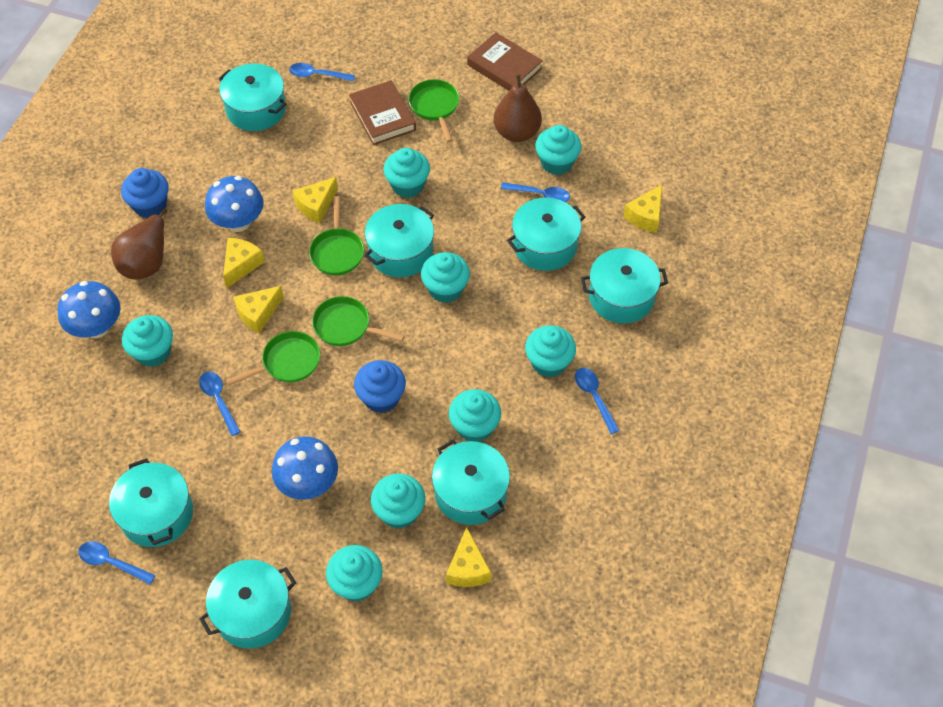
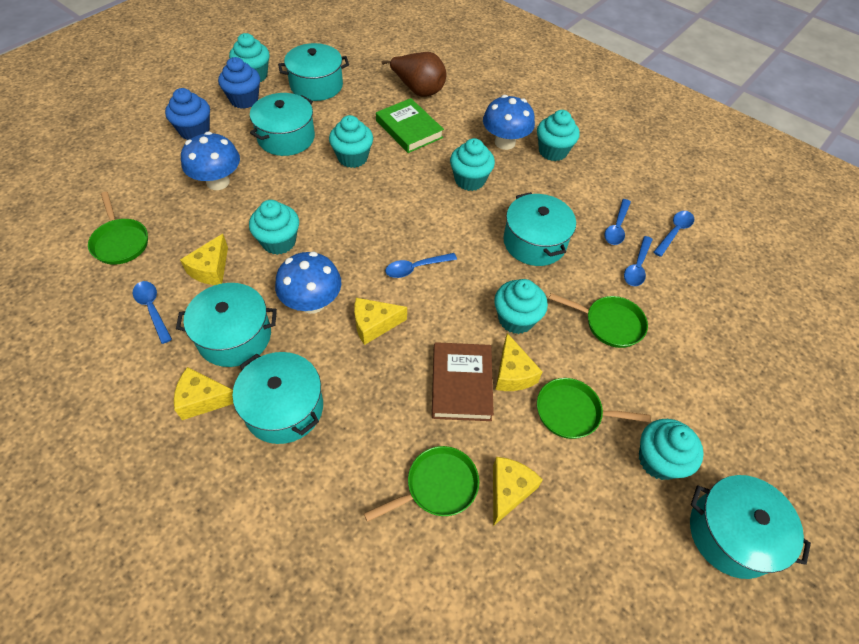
brown book: [349,80,416,145] [467,32,543,91] = 2 -> [432,342,494,421] = 1
brown pear: [111,209,167,279] [494,74,542,142] = 2 -> [382,52,446,97] = 1
green book: none = 0 -> [376,98,444,153] = 1
turquoise cupcake: [122,315,173,367] [326,545,383,602] [371,474,425,529] [383,148,430,198] [421,252,470,303] [449,389,501,442] [525,325,576,378] [535,125,581,175] = 8 -> [229,33,270,82] [249,200,299,255] [329,115,373,168] [450,138,495,191] [494,279,548,334] [537,110,580,161] [639,419,704,480] = 7
turquoise pot: [109,458,193,547] [199,560,296,649] [218,63,287,131] [364,204,434,277] [432,440,510,525] [507,198,585,271] [581,248,668,323] = 7 -> [176,283,277,367] [233,352,323,444] [250,93,315,156] [278,43,349,101] [503,192,576,266] [690,475,811,579] = 6

